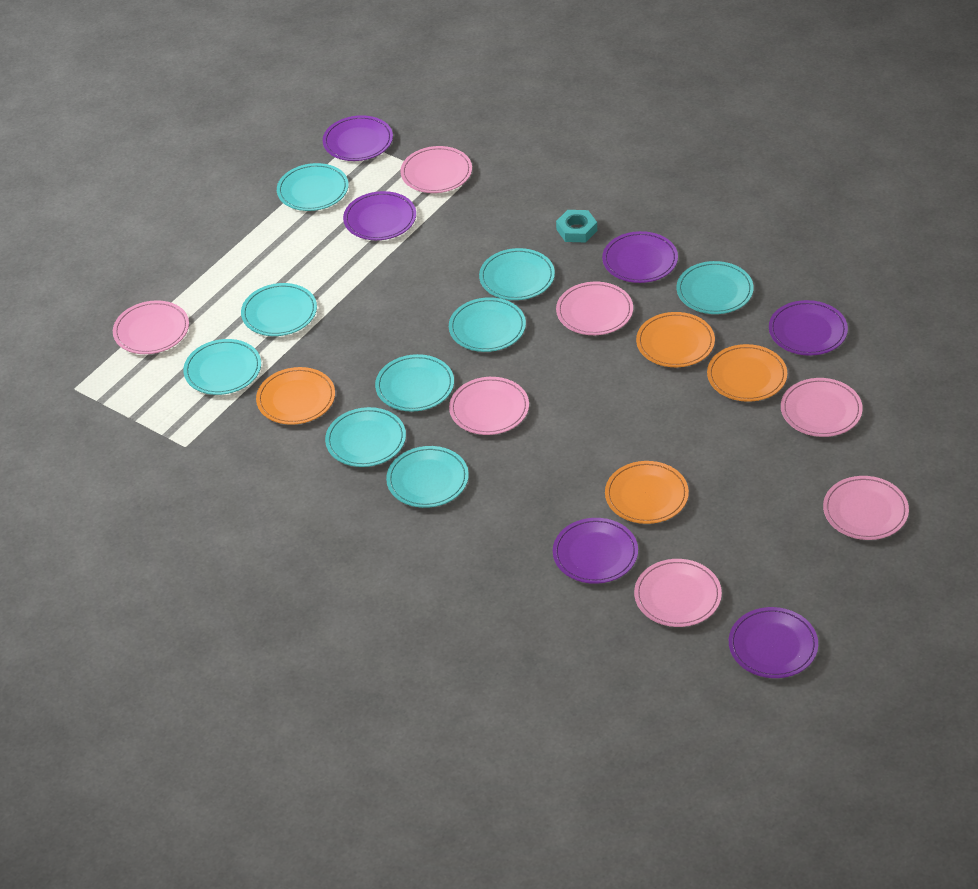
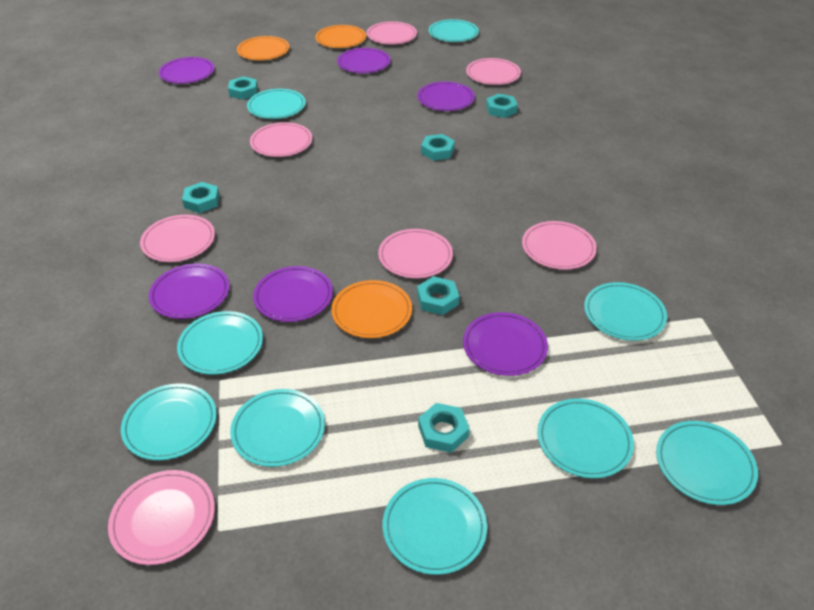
orange plate: [256,367,335,425] [605,461,689,524] [636,312,715,367] [707,344,787,402] = 4 -> [237,36,289,60] [315,25,366,48] [331,280,412,338] = 3
turquoise nut: [556,210,597,242] = 1 -> [182,182,220,213] [228,76,258,100] [417,276,459,315] [418,403,470,453] [421,134,455,161] [486,94,518,118] = 6

